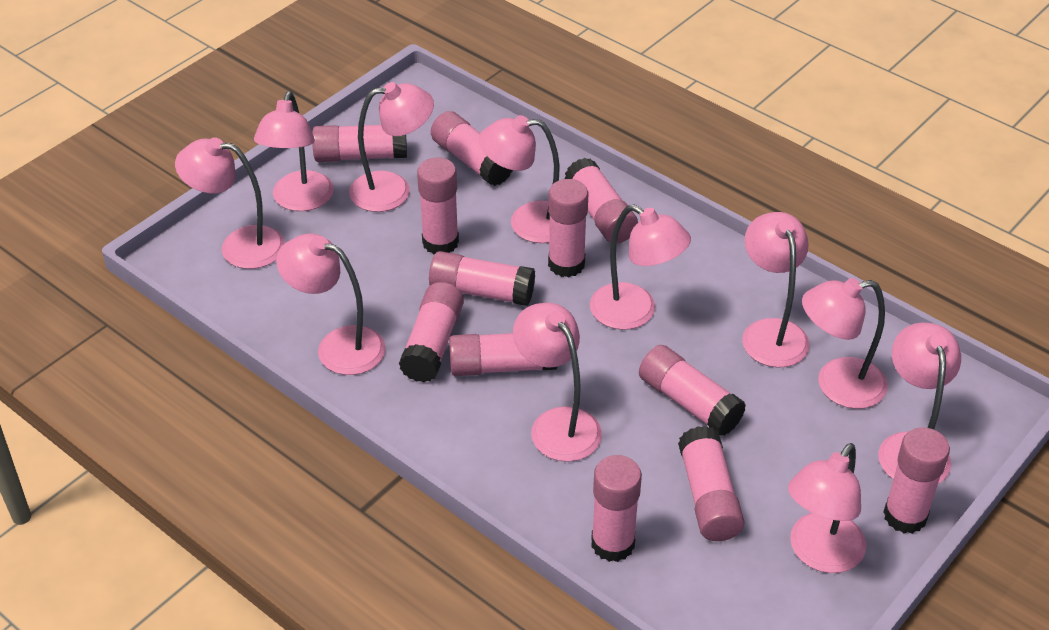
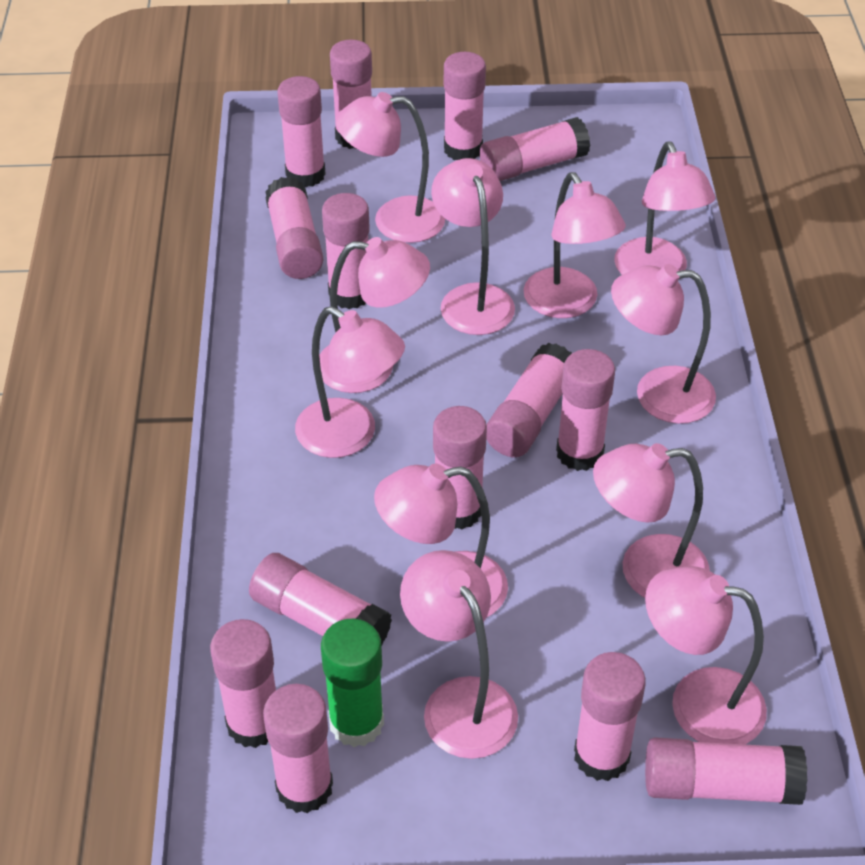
green glue stick: none = 0 -> [321,619,384,747] = 1
pink glue stick: [312,125,407,162] [399,282,464,382] [417,158,459,254] [429,251,535,306] [431,111,513,186] [449,333,557,376] [548,179,588,277] [564,158,638,243] [591,455,642,562] [639,345,746,436] [678,426,745,541] [883,427,950,534] = 12 -> [210,619,276,748] [249,553,392,646] [263,684,333,813] [265,177,323,279] [277,76,326,188] [322,193,370,309] [330,39,372,149] [433,406,487,530] [444,52,486,160] [480,117,590,181] [486,343,572,457] [556,349,615,471] [574,652,646,781] [645,737,807,805] = 14

